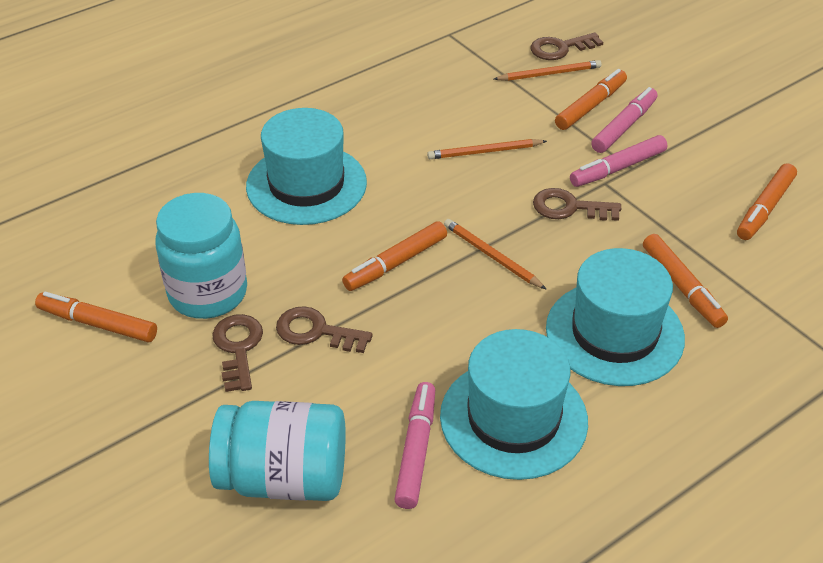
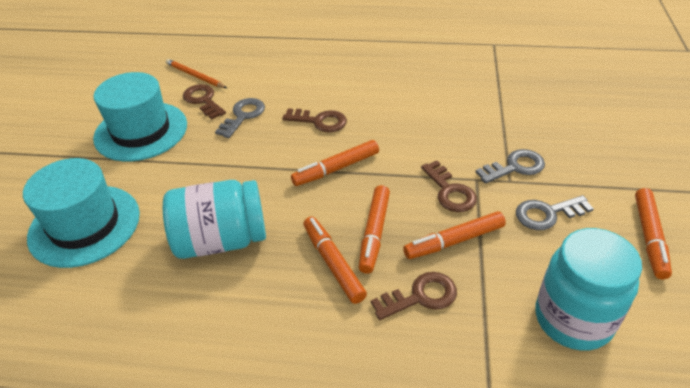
grey key: none = 0 -> [215,98,265,138] [476,149,545,184] [516,195,594,230] = 3
orange pencil: [427,139,547,159] [444,219,546,289] [494,60,602,81] = 3 -> [166,59,227,88] = 1
pink marker: [394,382,435,509] [570,135,667,187] [591,87,658,153] = 3 -> none = 0
turquoise hat: [246,108,367,225] [440,329,588,480] [546,248,685,386] = 3 -> [23,158,140,268] [93,72,187,161] = 2

